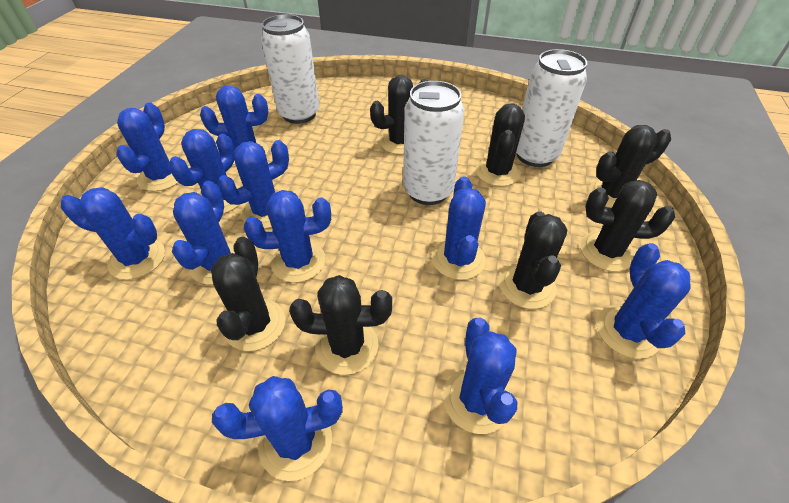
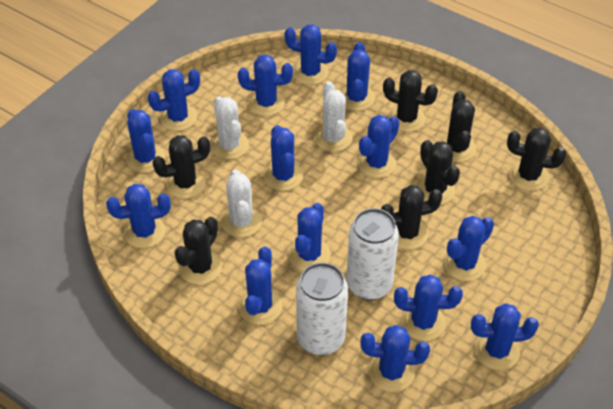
blue cactus: [61,187,165,280] [116,102,179,191] [169,129,240,214] [172,181,235,285] [200,85,268,165] [212,376,343,481] [217,140,289,229] [244,190,331,283] [432,176,486,280] [443,318,517,434] [597,243,691,359] = 11 -> [106,184,171,248] [126,109,165,173] [148,69,200,131] [238,54,293,116] [238,246,282,325] [264,125,303,191] [284,24,337,85] [288,203,331,271] [340,42,375,111] [358,115,399,178] [361,325,430,392] [394,274,463,341] [444,216,494,281] [471,303,539,370] = 14
white cactus: none = 0 -> [210,96,249,159] [221,169,262,237] [314,81,352,152] = 3
white can: [261,14,319,124] [403,81,464,205] [516,49,587,167] = 3 -> [296,262,348,355] [346,208,399,300] = 2

